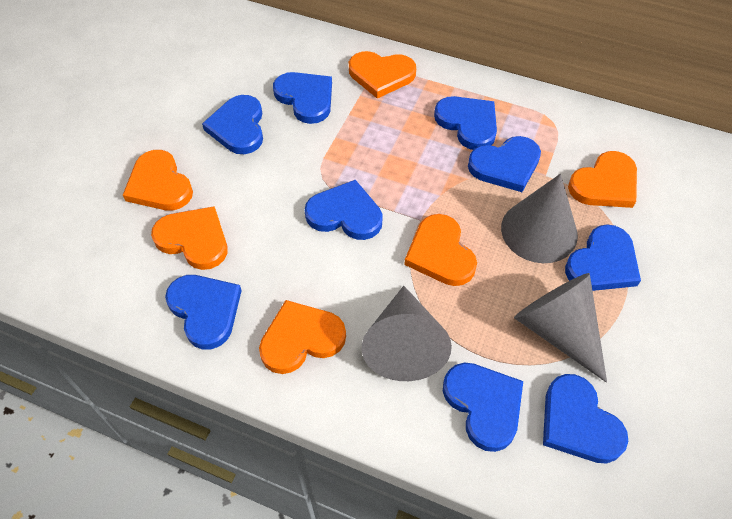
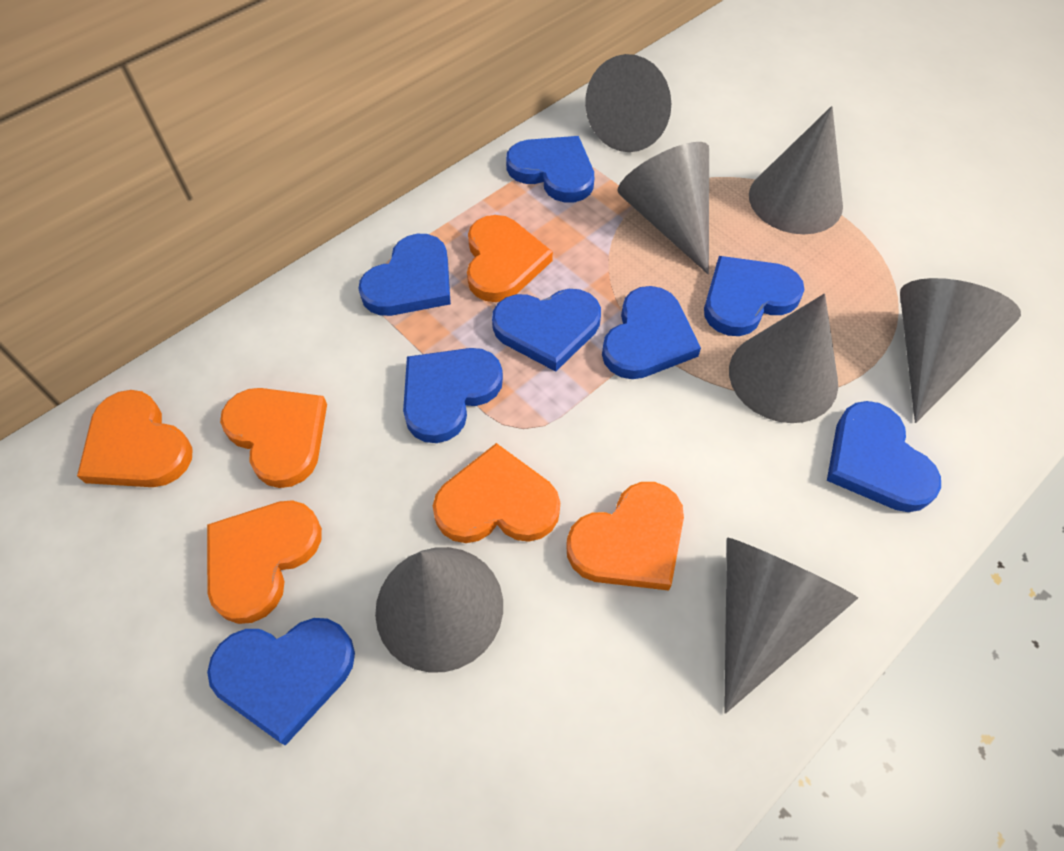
blue heart: [165,275,242,350] [202,95,263,154] [273,72,332,124] [305,180,383,240] [434,96,497,150] [443,363,523,452] [468,136,541,192] [543,374,628,464] [565,224,641,291] = 9 -> [207,618,355,746] [358,234,451,316] [403,348,503,443] [492,289,601,372] [506,136,594,202] [602,286,701,379] [704,256,805,336] [827,401,941,512] = 8
grey cone: [362,286,452,381] [501,174,578,263] [514,273,607,383] = 3 -> [375,547,503,673] [585,54,672,152] [618,142,709,274] [724,538,858,714] [729,294,838,423] [749,106,843,234] [900,278,1021,423] = 7

